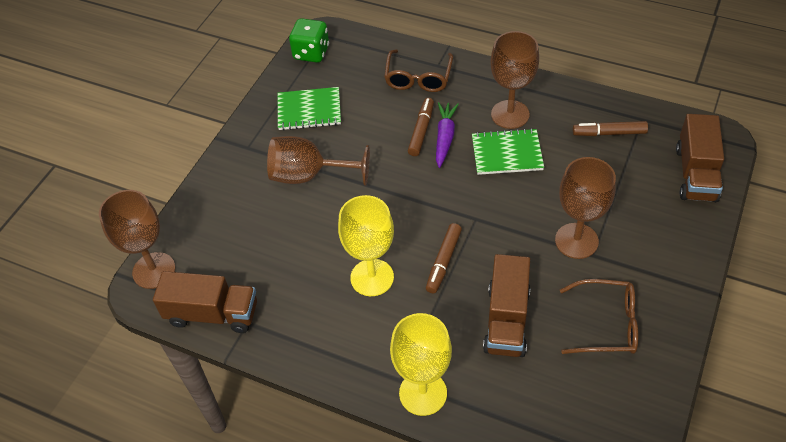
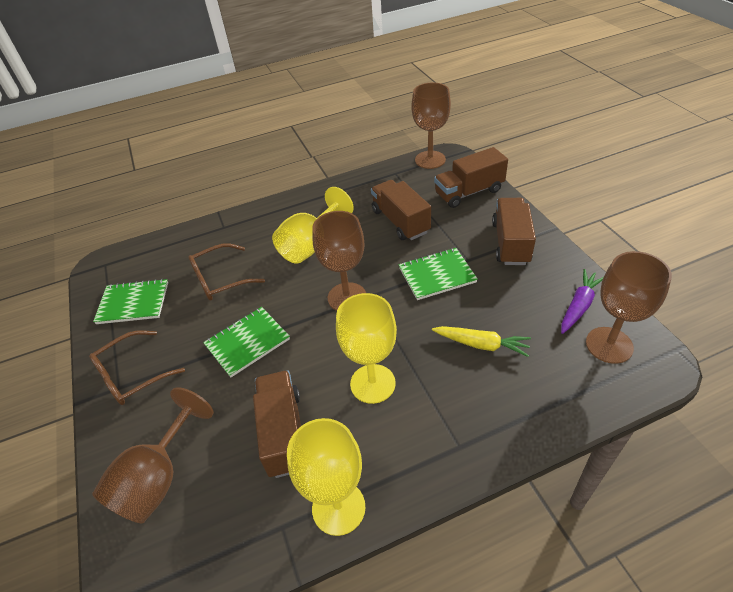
brown marker: [408,98,434,156] [426,223,462,294] [573,121,648,136] = 3 -> none = 0
brown truck: [153,271,257,333] [483,254,530,357] [676,114,724,202] = 3 -> [253,370,301,478] [371,180,431,240] [434,147,508,208] [492,198,536,265] = 4
green dice: [289,18,329,63] = 1 -> none = 0
green notebook: [278,87,341,130] [472,128,544,175] = 2 -> [93,279,168,324] [203,307,290,377] [399,248,478,300] = 3
yellow carrot: none = 0 -> [432,326,531,357] = 1
yellow goblet: [338,195,394,296] [390,313,452,416] = 2 -> [272,187,354,264] [287,418,365,536] [336,293,397,404] = 3

